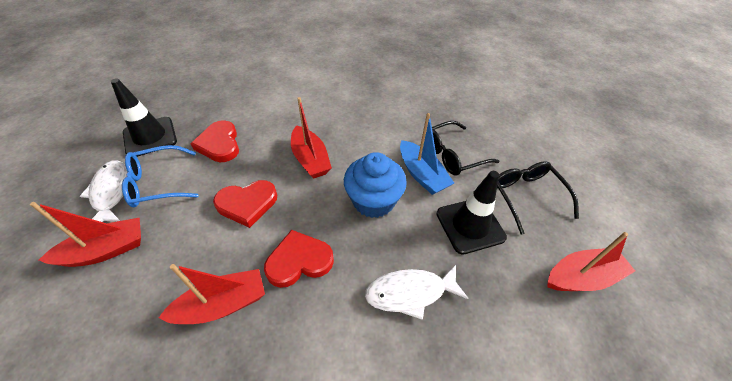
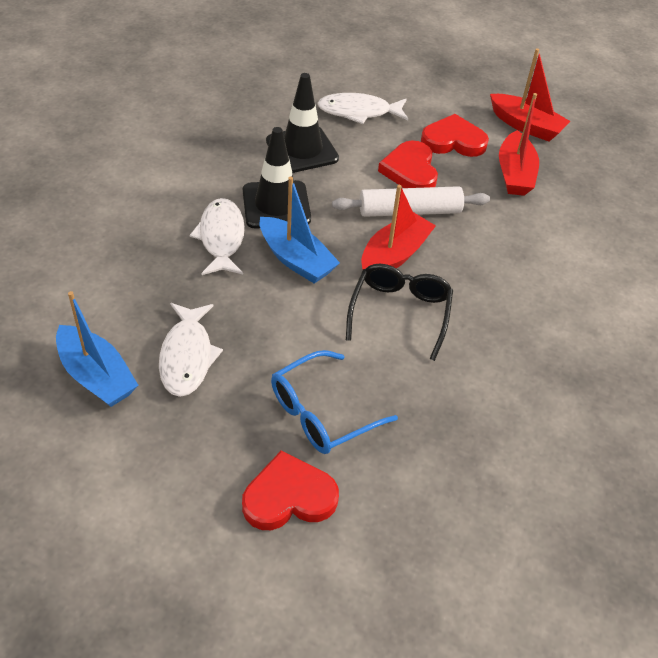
black glasses: [432,121,499,176] [497,161,579,234] = 2 -> [346,264,453,361] = 1
blue boat: [400,113,454,195] = 1 -> [56,291,138,407] [260,177,340,284] = 2
blue cupcake: [344,152,407,218] = 1 -> none = 0
red boat: [30,202,141,267] [158,264,265,324] [291,97,332,179] [548,232,635,291] = 4 -> [361,185,436,269] [490,48,570,141] [499,93,539,196] = 3
white fish: [80,161,127,222] [365,265,469,320] = 2 -> [159,303,223,397] [189,198,245,275] [317,93,408,124] = 3
white rolling pin: none = 0 -> [332,186,490,217] = 1

